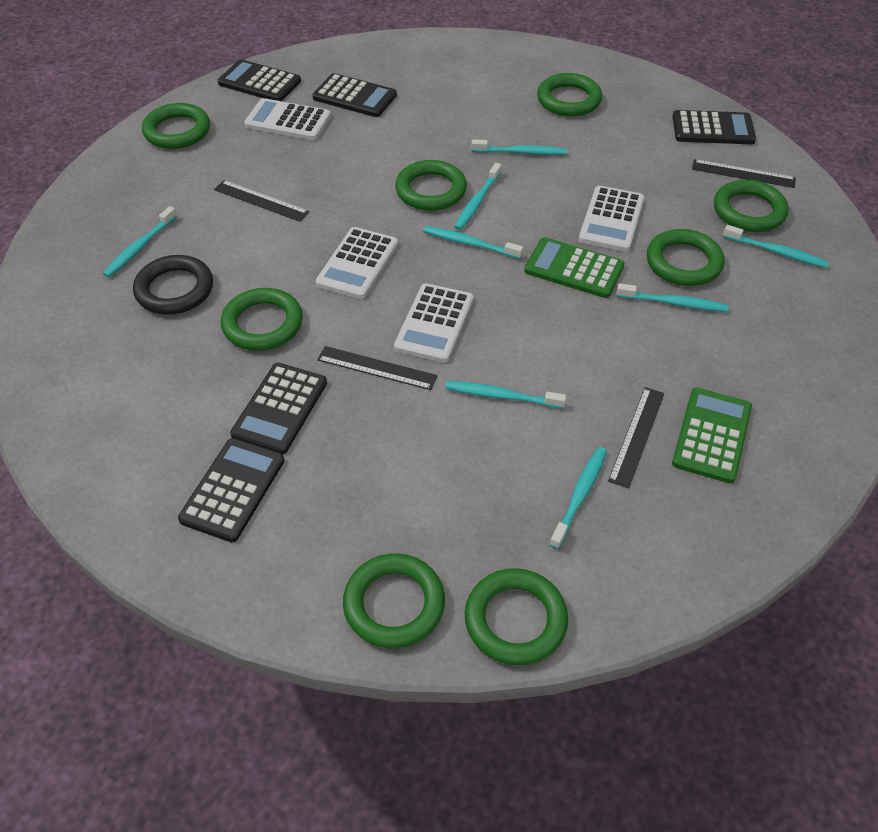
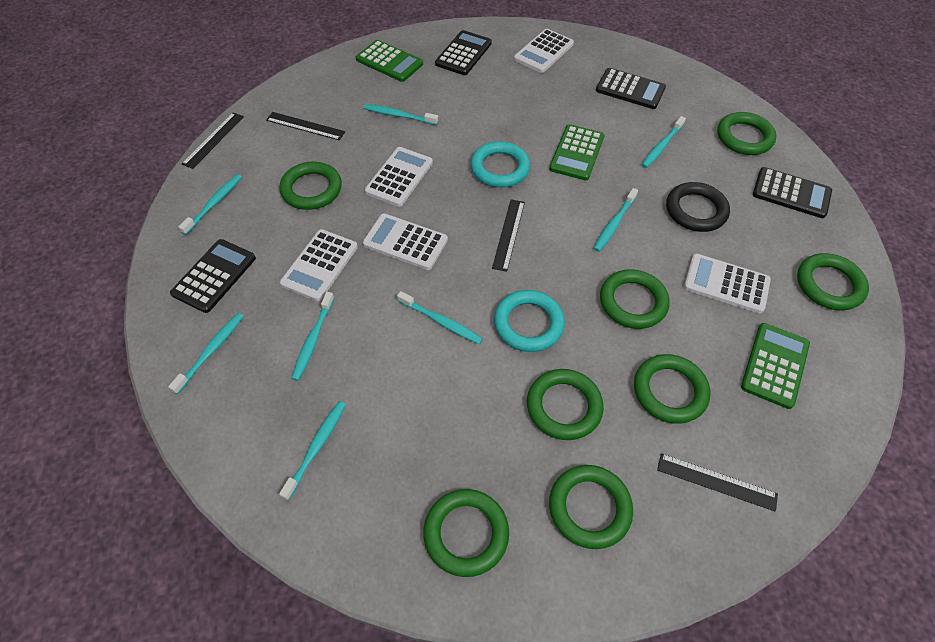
black calculator: [178,438,284,542] [218,59,301,101] [230,363,327,454] [312,73,397,117] [672,110,756,144] = 5 -> [170,239,256,313] [435,30,492,75] [596,68,666,109] [753,167,832,218] = 4
green calculator: [524,237,625,298] [672,387,752,483] = 2 -> [356,40,423,82] [549,124,605,180] [741,323,810,409] = 3
turquoise ring: none = 0 -> [470,141,530,187] [494,290,565,352] = 2
white calculator: [244,98,331,140] [316,227,398,299] [394,283,473,363] [579,186,644,252] = 4 -> [280,229,358,301] [363,213,448,270] [365,147,433,207] [514,29,574,73] [684,254,771,314] = 5

